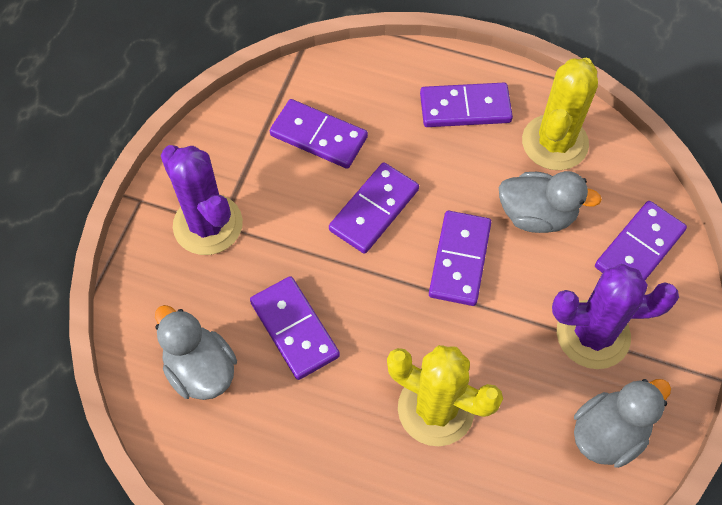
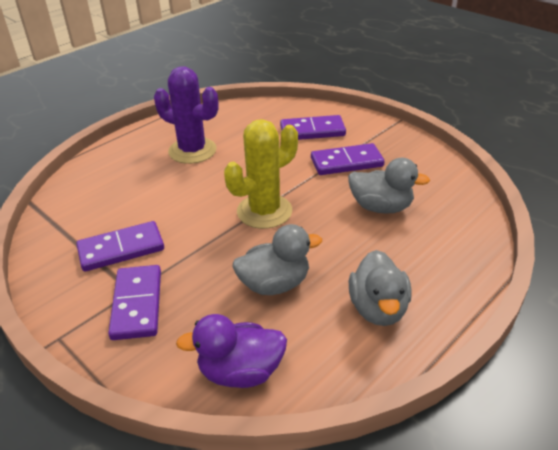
purple cactus: [161,145,243,255] [552,264,679,369] = 2 -> [154,66,218,164] = 1
purple domino: [250,276,340,380] [270,99,368,169] [329,163,419,254] [420,83,513,127] [429,211,491,306] [595,201,687,280] = 6 -> [76,221,164,272] [108,265,161,340] [280,115,346,140] [311,143,385,175] = 4
purple duck: none = 0 -> [176,314,287,388] = 1
yellow cactus: [387,345,503,446] [522,58,598,170] = 2 -> [224,119,298,229] = 1

